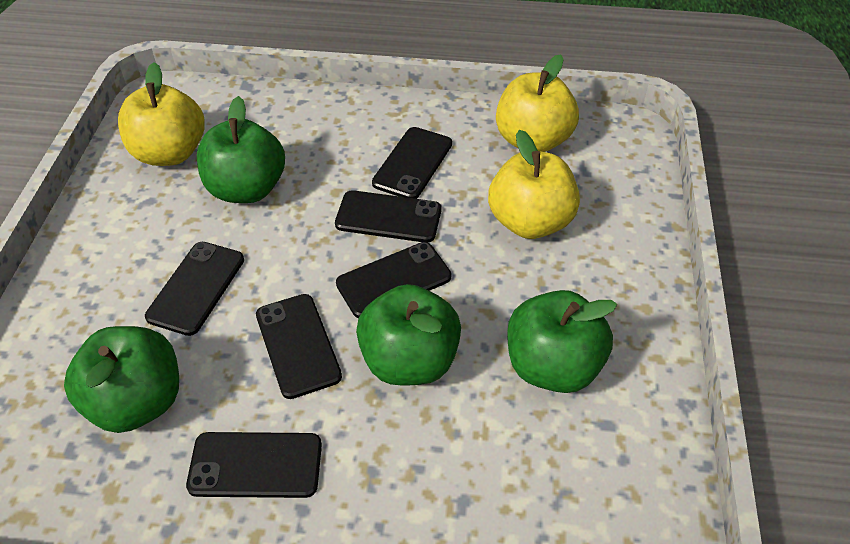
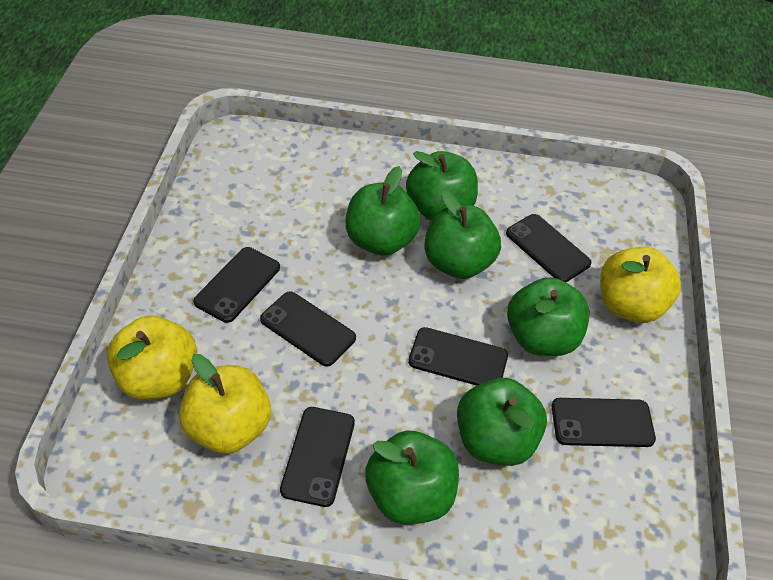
green apple: [64,326,179,433] [197,96,285,203] [356,284,461,386] [507,290,617,393] = 4 -> [345,166,421,256] [365,430,459,524] [406,151,478,220] [424,191,501,279] [457,378,547,466] [507,277,590,356] = 6

